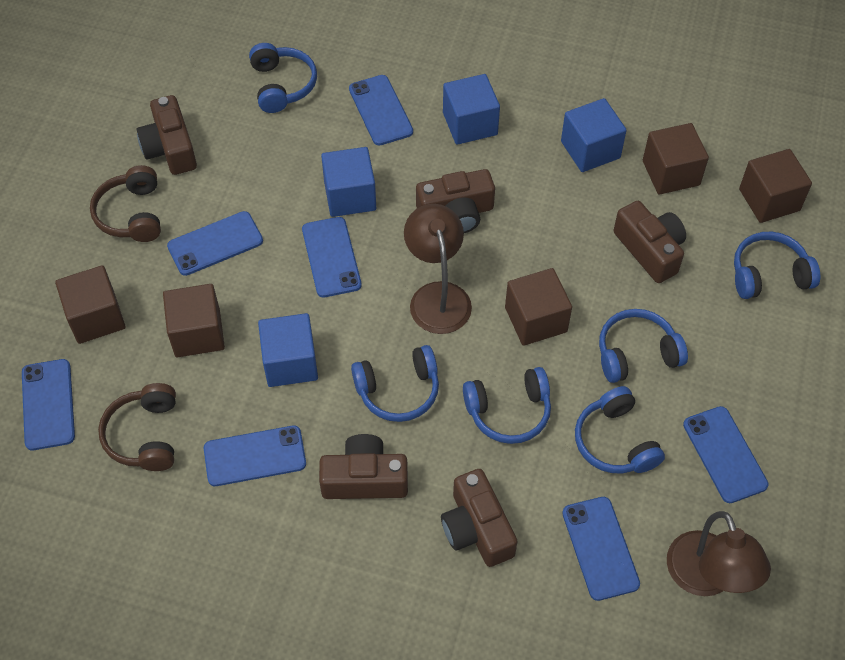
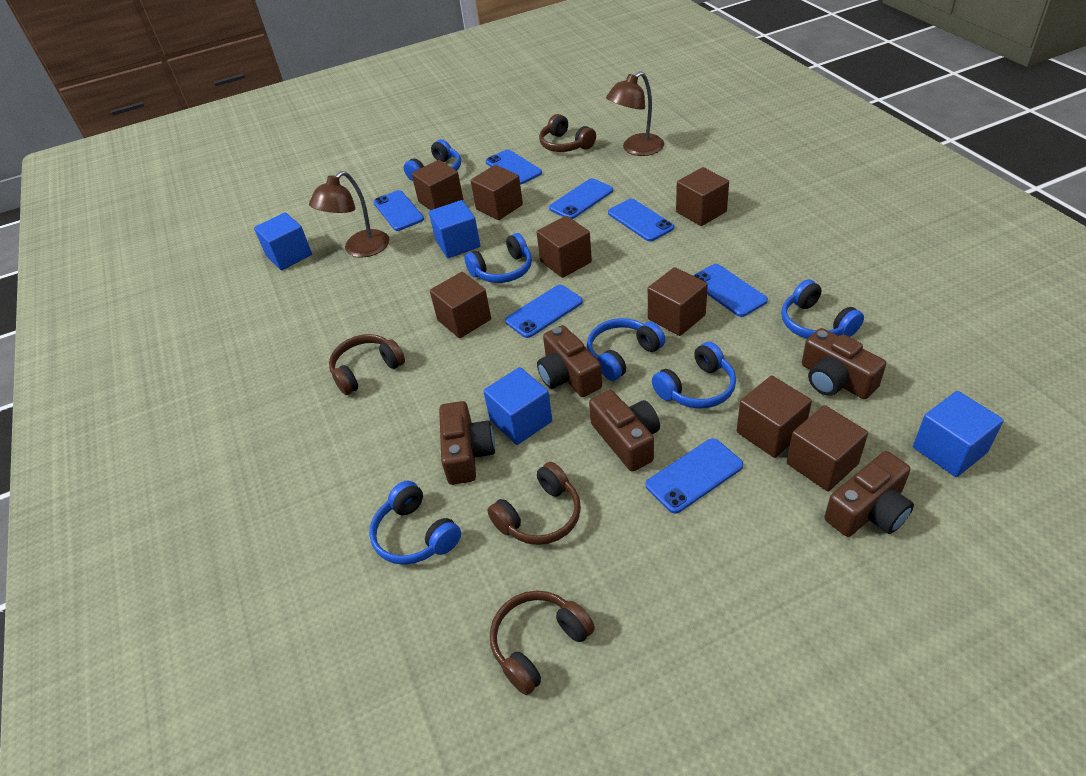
brown cube: [55,265,126,344] [163,284,225,357] [505,268,572,346] [643,123,709,195] [739,149,812,223] = 5 -> [412,160,463,210] [430,272,491,338] [471,165,523,220] [537,216,592,278] [648,267,708,336] [676,167,729,226] [737,376,812,458] [787,405,868,492] = 8
brown headphones: [90,165,161,242] [98,383,176,471] = 2 -> [329,334,405,395] [487,462,581,545] [490,591,595,695] [539,114,596,152] = 4

